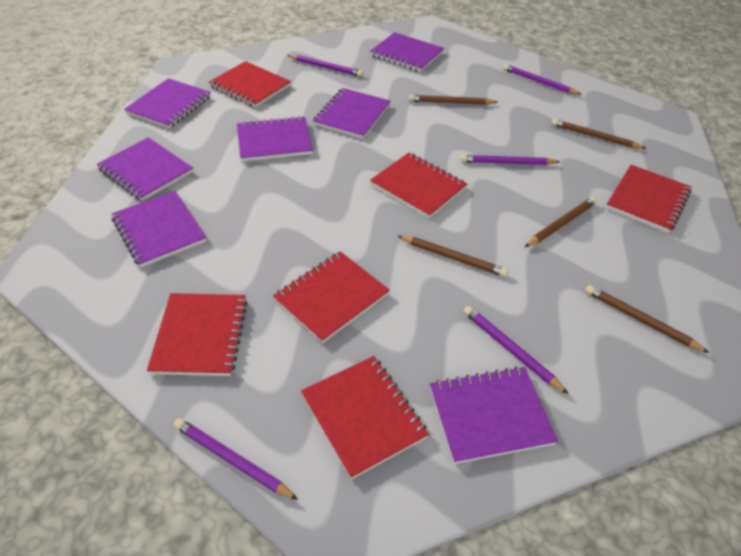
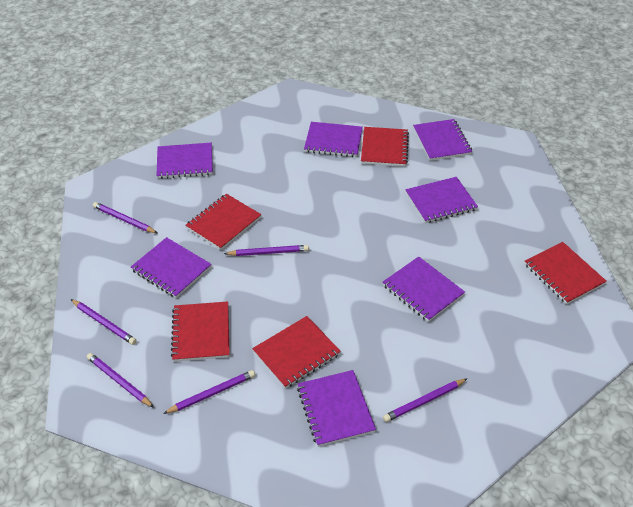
brown pencil: [397,235,508,277] [409,95,497,105] [525,197,597,247] [551,119,647,149] [585,285,709,353] = 5 -> none = 0
purple pencil: [174,418,298,500] [288,55,363,77] [461,155,560,165] [463,306,568,394] [503,64,582,95] = 5 -> [71,299,136,345] [87,353,154,408] [93,202,157,233] [163,370,255,414] [224,245,309,256] [383,378,468,422] = 6
red notebook: [147,293,247,376] [209,61,291,108] [273,251,390,343] [301,356,429,479] [370,153,467,218] [606,165,692,233] = 6 -> [171,301,230,362] [185,194,262,250] [252,316,341,389] [361,127,409,167] [524,242,607,304] = 5

